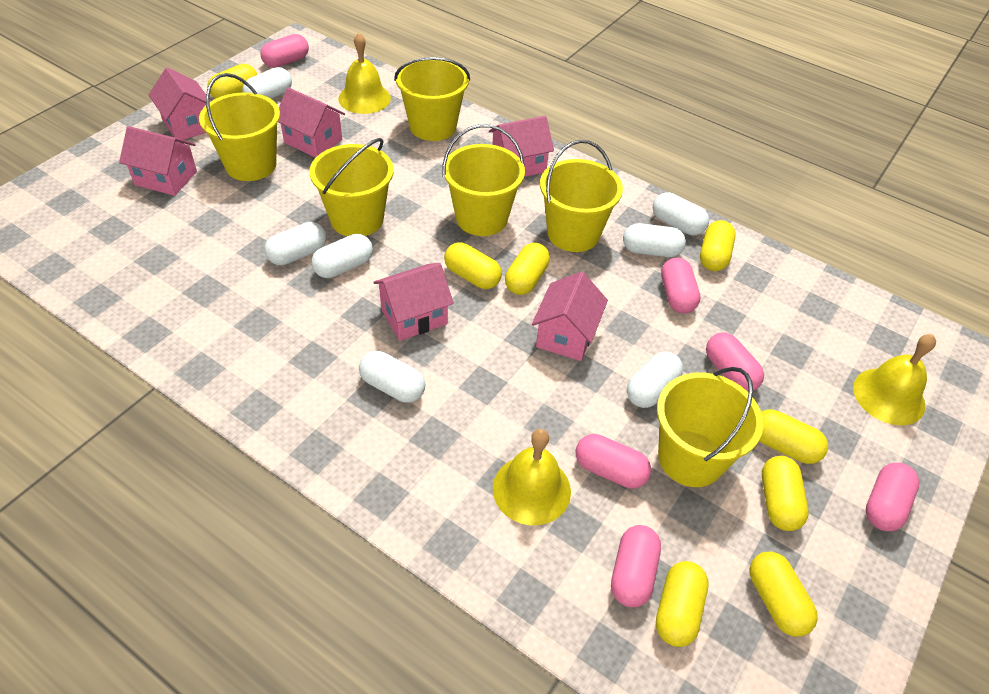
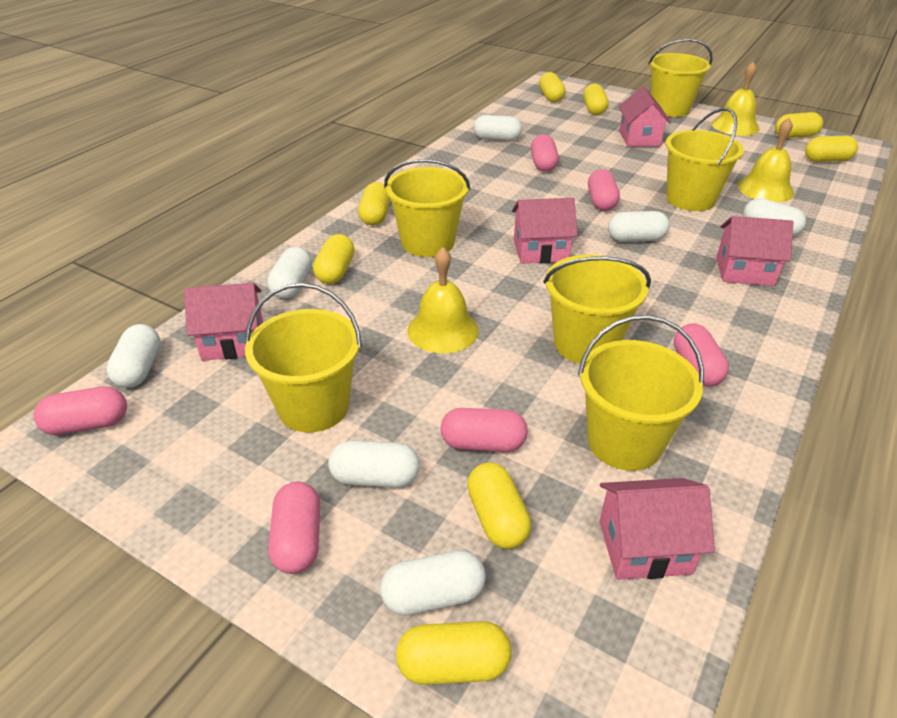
pink house: [119,126,197,196] [149,67,211,140] [278,87,345,158] [373,263,454,341] [489,116,554,177] [532,272,608,361] = 6 -> [184,283,263,361] [512,198,578,264] [599,478,715,580] [618,86,671,147] [716,216,794,286] = 5

